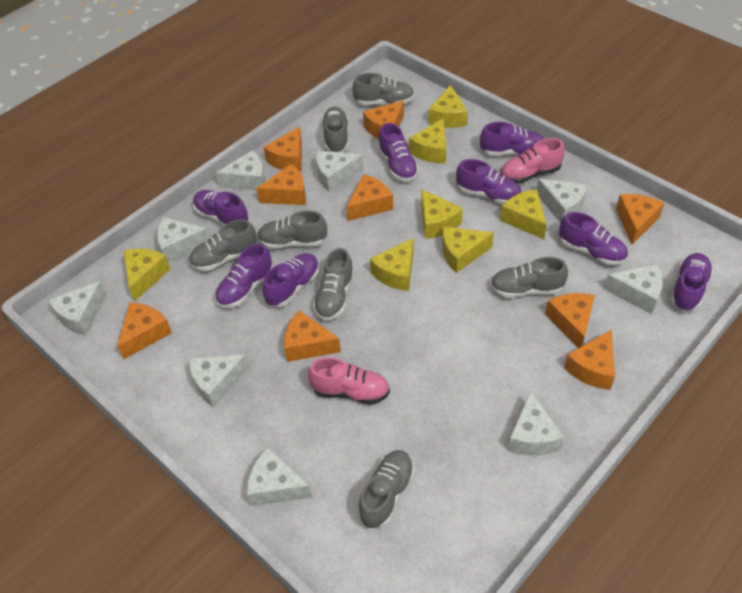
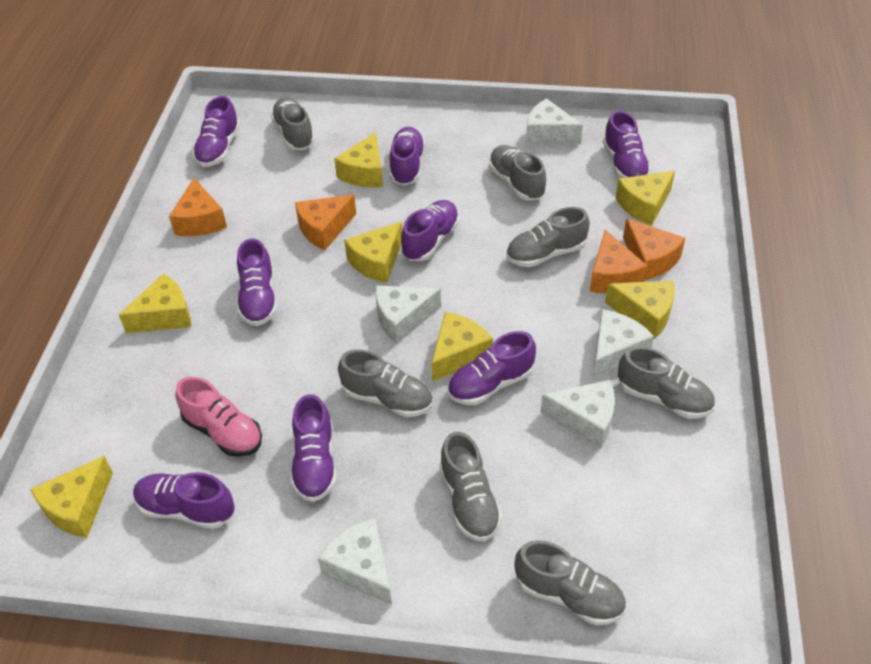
orange cheese: [117,302,172,359] [256,164,306,205] [264,127,302,172] [284,310,341,362] [346,174,393,221] [363,100,404,139] [545,293,595,348] [564,329,615,390] [616,194,664,245] = 9 -> [169,178,227,236] [295,195,356,250] [590,230,648,293] [623,218,685,280] = 4
pink shoe: [308,357,390,405] [501,138,565,184] = 2 -> [175,377,262,457] = 1
white cheese: [49,281,106,336] [157,217,210,262] [189,354,249,407] [216,150,265,191] [247,447,312,506] [316,151,364,192] [508,391,564,455] [537,179,587,222] [604,264,663,314] = 9 -> [318,518,392,605] [376,285,441,344] [526,98,583,144] [540,380,615,448] [593,309,654,379] = 5

